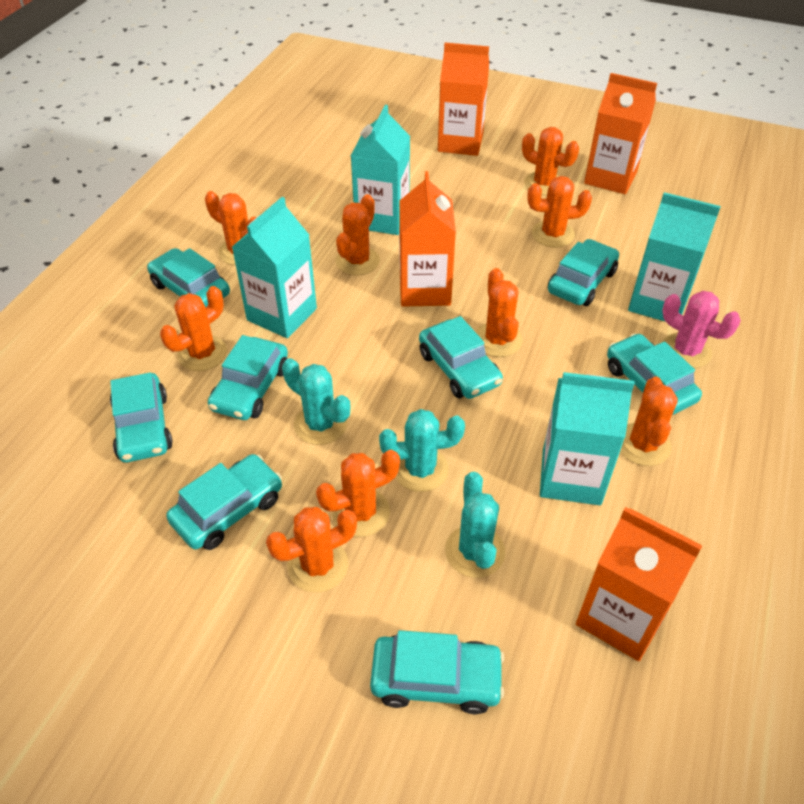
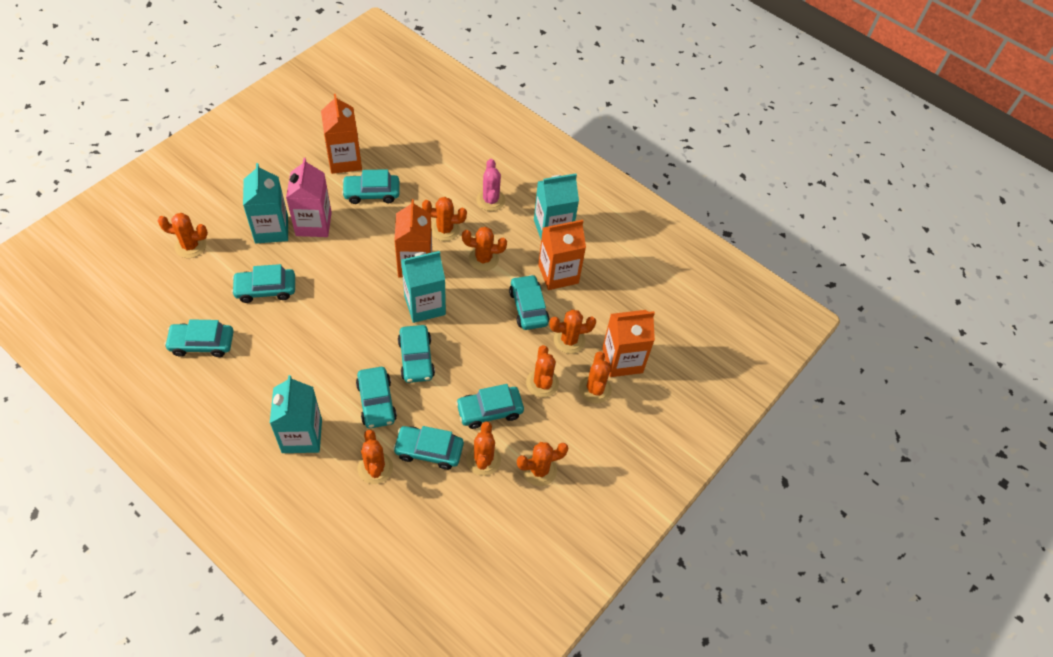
pink carton: none = 0 -> [286,158,332,237] = 1
turquoise cactus: [282,358,350,445] [379,409,465,492] [445,472,505,578] = 3 -> none = 0

